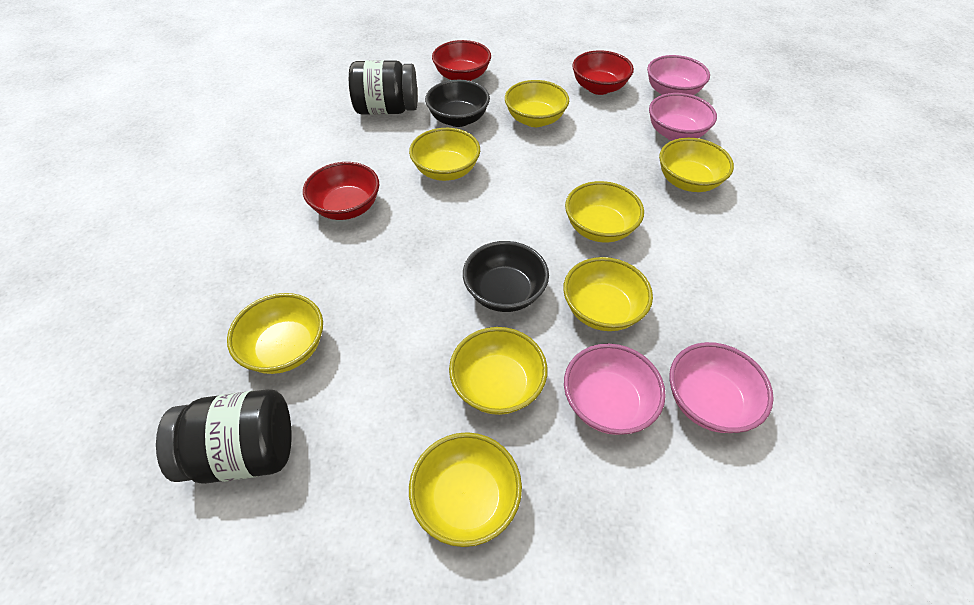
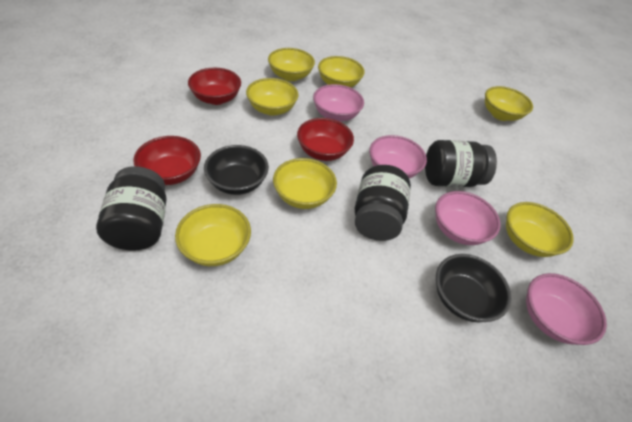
black jar: [156,389,292,484] [349,60,417,115] = 2 -> [96,166,167,251] [355,165,411,241] [425,140,497,187] = 3
yellow bowl: [227,293,323,374] [409,128,480,181] [409,432,522,547] [449,327,547,415] [505,80,569,127] [563,257,653,331] [565,181,644,242] [659,138,734,192] = 8 -> [175,204,251,266] [246,78,299,116] [268,48,315,81] [273,158,337,209] [318,56,365,87] [485,86,533,121] [506,202,574,257] = 7

